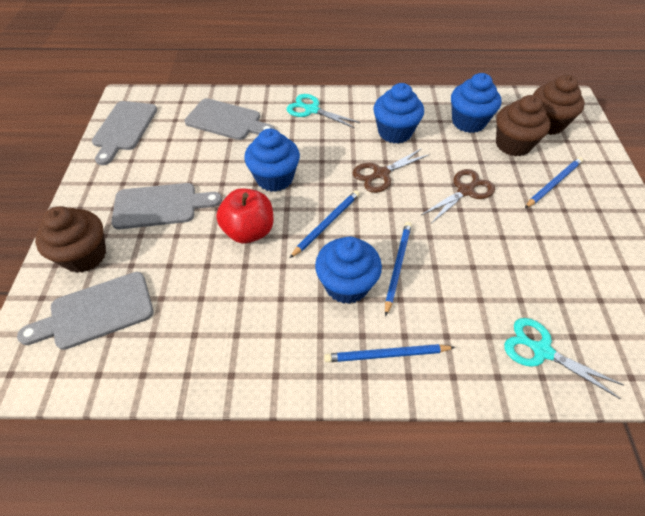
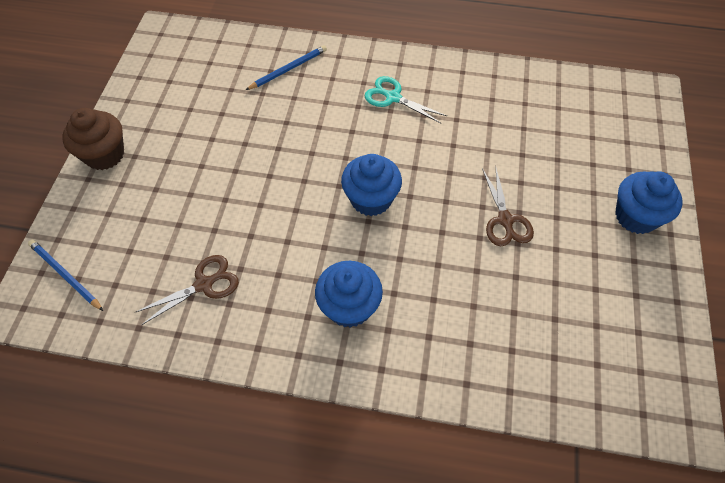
blue cupcake: [244,129,300,192] [315,236,382,304] [373,83,424,144] [451,73,502,133] = 4 -> [315,261,383,328] [341,154,402,216] [615,171,683,234] = 3
blue pencil: [290,190,360,258] [324,344,455,362] [385,222,412,316] [525,157,583,208] = 4 -> [28,240,103,311] [246,45,327,90] = 2
brown cupcake: [35,206,106,273] [496,95,550,156] [533,75,585,135] = 3 -> [62,108,124,170] = 1
grey cutting board: [17,272,153,350] [92,101,157,165] [111,183,222,229] [185,98,275,140] = 4 -> none = 0
red apple: [216,188,273,244] = 1 -> none = 0
turquoise scissors: [287,94,360,128] [504,318,624,399] = 2 -> [365,76,447,124] = 1

